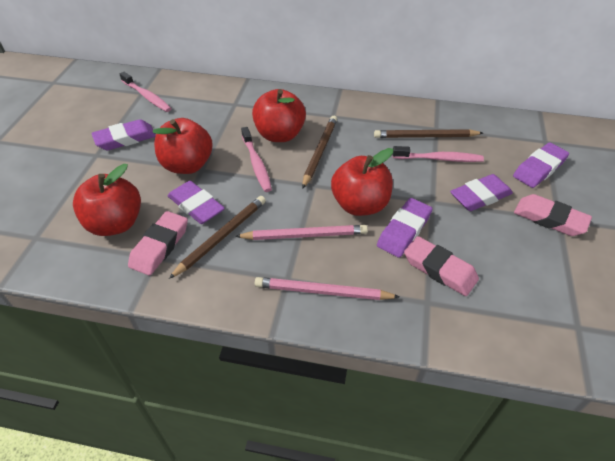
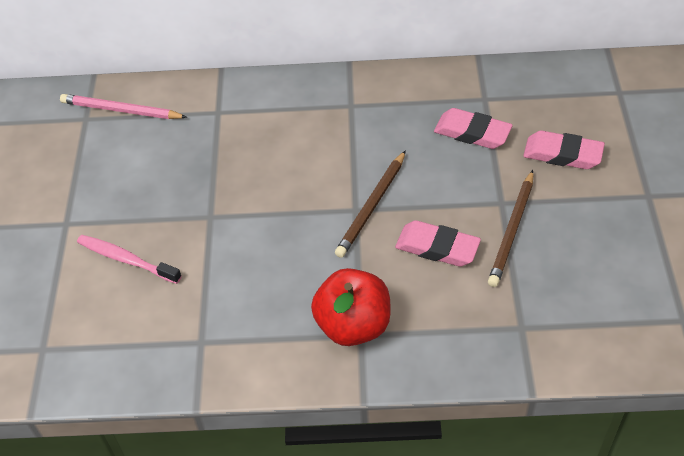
brown pencil: [169,196,266,279] [302,116,337,189] [374,129,483,138] = 3 -> [335,150,406,258] [488,170,533,287] = 2
pink pencil: [235,225,368,240] [255,277,400,300] = 2 -> [60,94,187,119] = 1
pink toothbrush: [120,72,172,112] [241,127,272,192] [393,146,484,162] = 3 -> [77,235,182,284] = 1
purple eraser: [91,119,156,150] [168,181,225,224] [377,198,433,258] [450,174,513,211] [513,142,569,188] = 5 -> none = 0
red apple: [73,164,141,236] [153,118,213,174] [252,89,306,142] [331,148,393,216] = 4 -> [311,268,391,346] = 1

